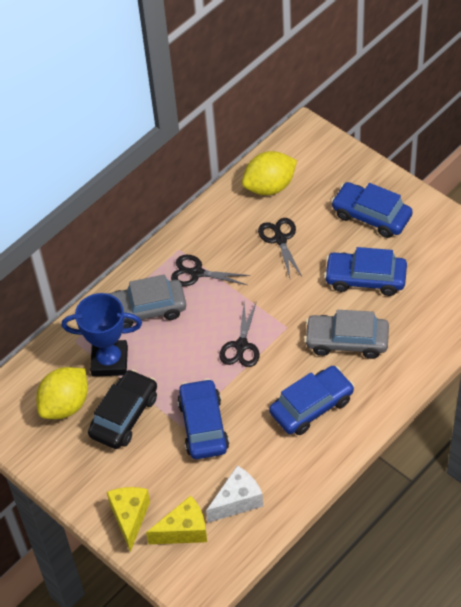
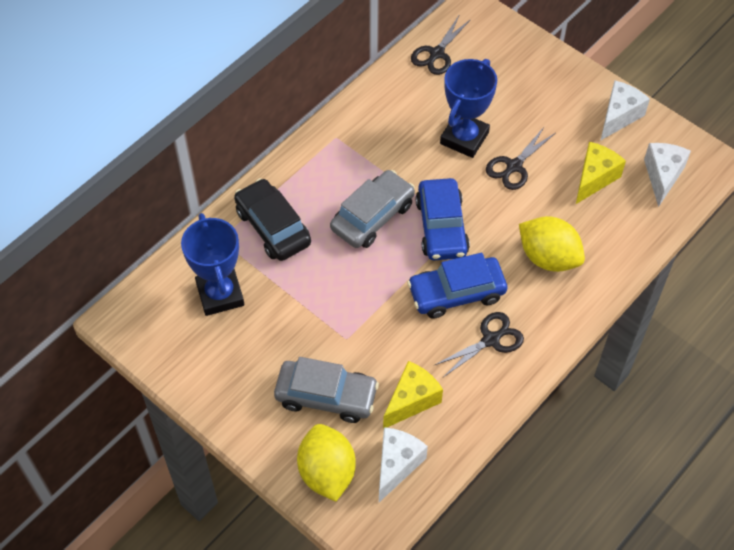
blue car: [177,378,229,459] [269,366,354,435] [324,247,407,296] [331,182,413,238] = 4 -> [407,253,507,319] [416,178,470,260] = 2
blue trophy: [62,293,142,376] = 1 -> [181,213,244,316] [440,59,497,158] = 2
white cheese: [206,466,263,523] = 1 -> [379,427,428,502] [600,80,650,141] [644,143,691,207] = 3

